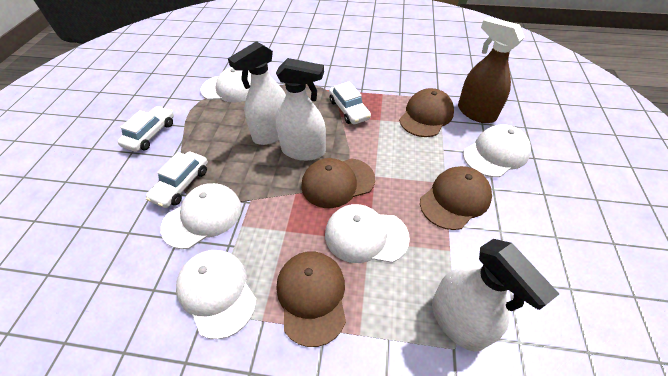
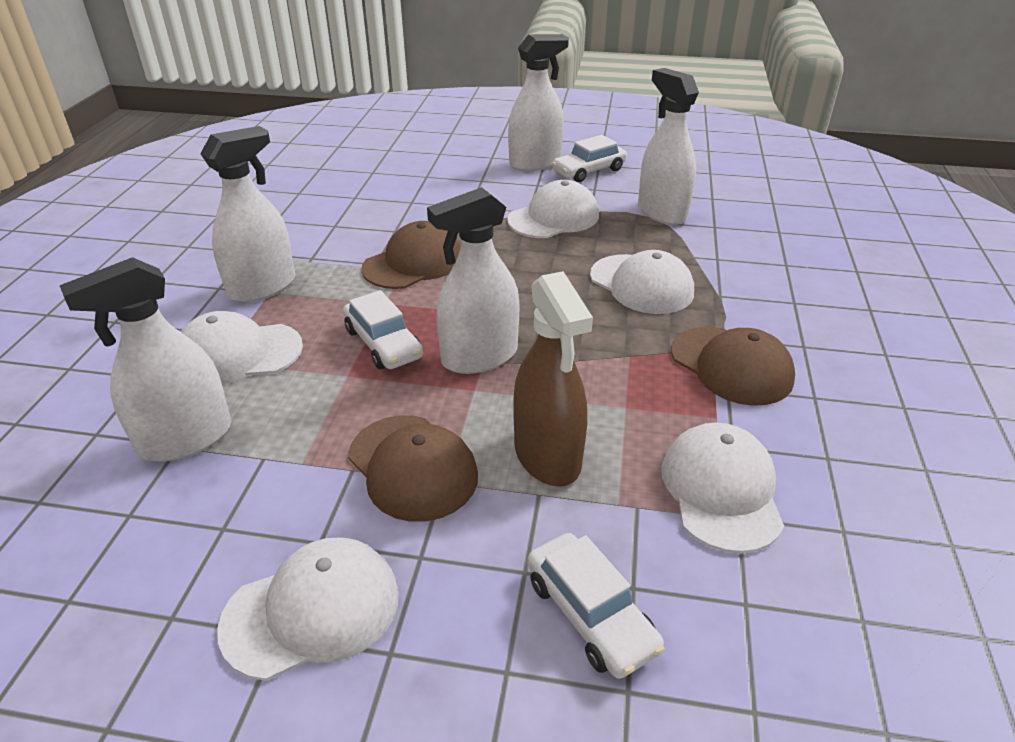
brown cap: [277,251,346,347] [301,158,375,208] [399,88,454,137] [420,166,492,230] = 4 -> [348,415,478,522] [361,221,460,289] [671,327,795,406] = 3
white spray bottle: [228,41,286,145] [276,58,326,161] [432,239,559,351] = 3 -> [60,257,232,462] [200,126,295,302] [427,187,520,374] [508,34,569,171] [638,68,699,225] = 5

